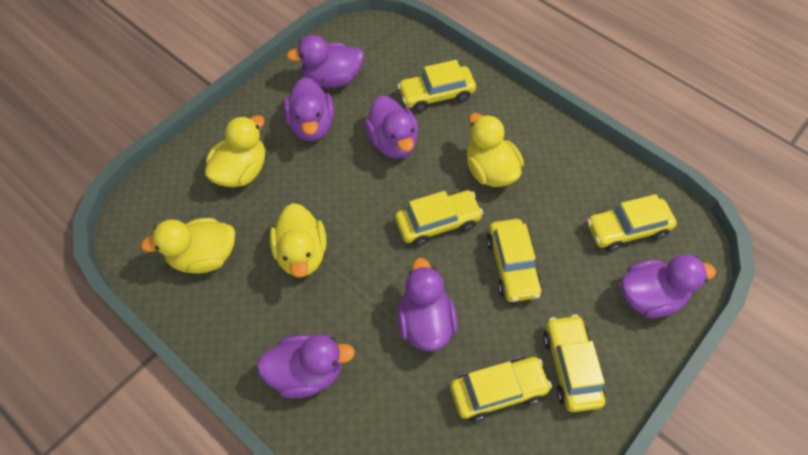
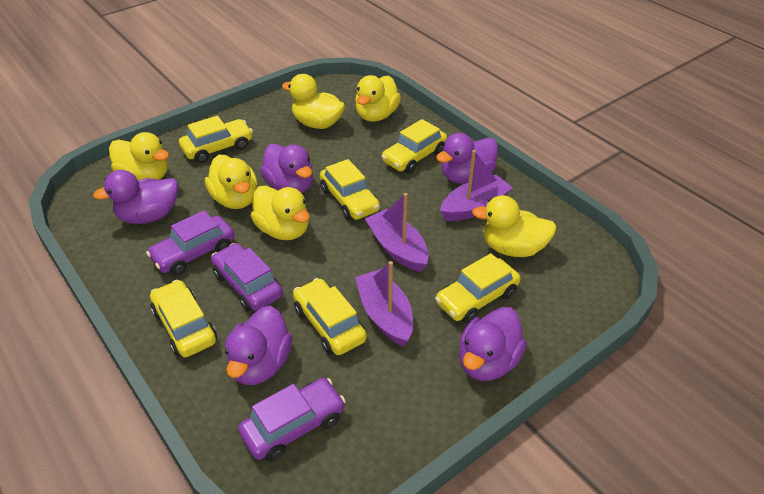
purple boat: none = 0 -> [355,261,413,346] [365,193,429,272] [440,150,513,221] = 3
purple car: none = 0 -> [146,210,235,275] [211,243,283,311] [238,378,346,462] = 3
purple duck: [257,334,355,398] [284,77,334,141] [287,35,364,88] [365,95,418,159] [397,258,458,351] [621,255,716,318] = 6 -> [93,170,178,224] [225,306,292,385] [260,144,313,193] [436,133,498,184] [459,307,527,381] = 5
yellow duck: [140,218,235,273] [205,115,265,187] [270,203,327,278] [467,113,524,187] = 4 -> [109,132,169,180] [205,155,258,209] [251,186,310,240] [282,74,345,129] [355,75,401,122] [472,195,557,257] = 6

